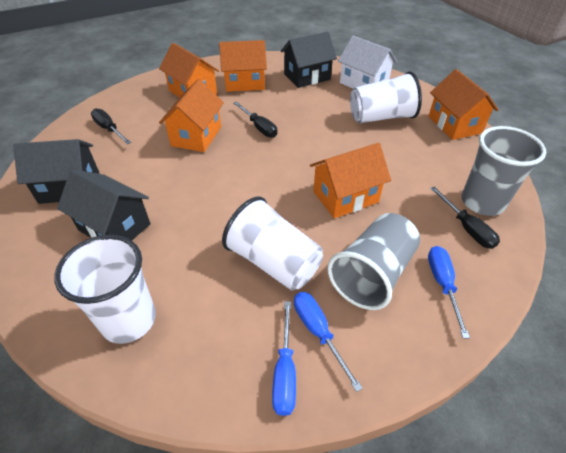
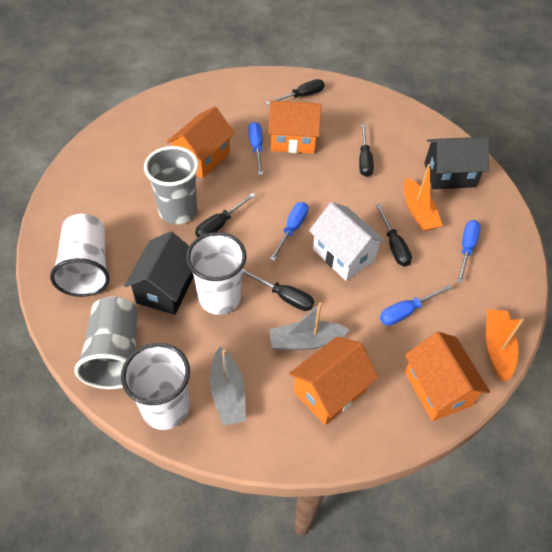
black house: [13,139,99,204] [57,169,150,240] [281,32,337,88] = 3 -> [124,231,194,315] [424,137,489,189] = 2
black screwdriver: [91,108,131,144] [234,101,277,138] [430,187,500,249] = 3 -> [195,193,256,237] [242,269,314,311] [265,79,325,105] [359,124,374,177] [376,204,412,266] = 5
blue screwdriver: [272,301,296,416] [294,292,363,392] [428,246,470,339] = 3 -> [248,122,263,175] [270,202,308,261] [380,285,452,326] [457,220,481,283] = 4
grey boat: none = 0 -> [210,347,246,426] [269,303,350,350] = 2
orange boat: none = 0 -> [404,164,443,231] [486,309,524,381] = 2
orange house: [159,43,219,98] [159,79,224,152] [219,40,267,92] [310,143,391,218] [429,69,498,140] = 5 -> [166,106,235,178] [268,100,322,154] [289,337,379,425] [405,332,490,421] = 4

